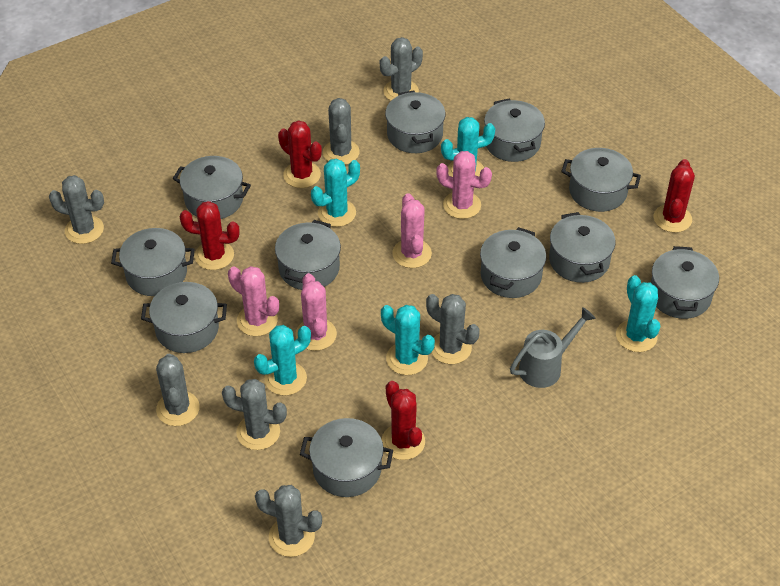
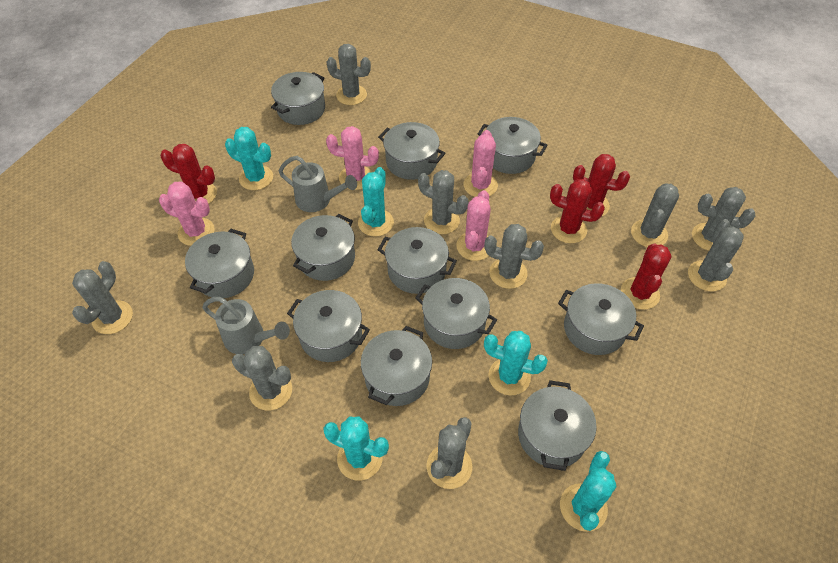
grey cactus: [49,175,104,244] [156,354,200,426] [222,379,287,450] [255,485,322,557] [323,98,360,165] [380,37,423,101] [426,294,480,364] = 7 -> [72,261,133,334] [232,346,292,410] [327,44,371,105] [418,170,469,234] [427,417,472,489] [484,224,544,289] [631,183,679,247] [688,219,744,291] [692,187,755,251] = 9
grey watering can: [510,307,596,388] = 1 -> [203,297,290,354] [279,156,357,212] = 2

